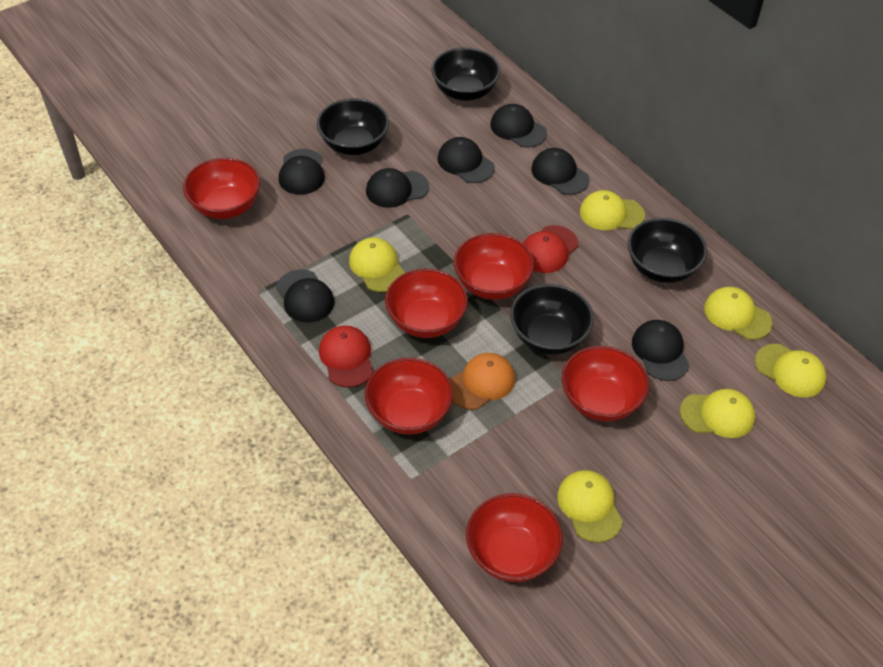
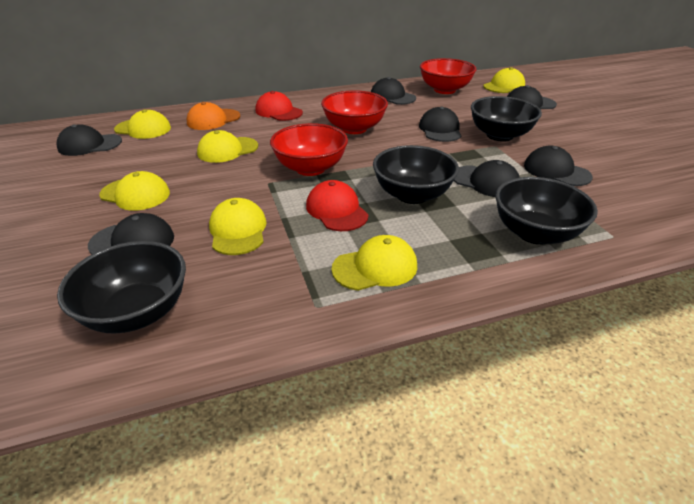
red bowl: [183,158,260,219] [365,358,453,435] [385,268,468,338] [454,233,534,300] [466,493,563,582] [562,346,649,421] = 6 -> [270,123,348,176] [321,90,388,134] [420,58,476,94] = 3

